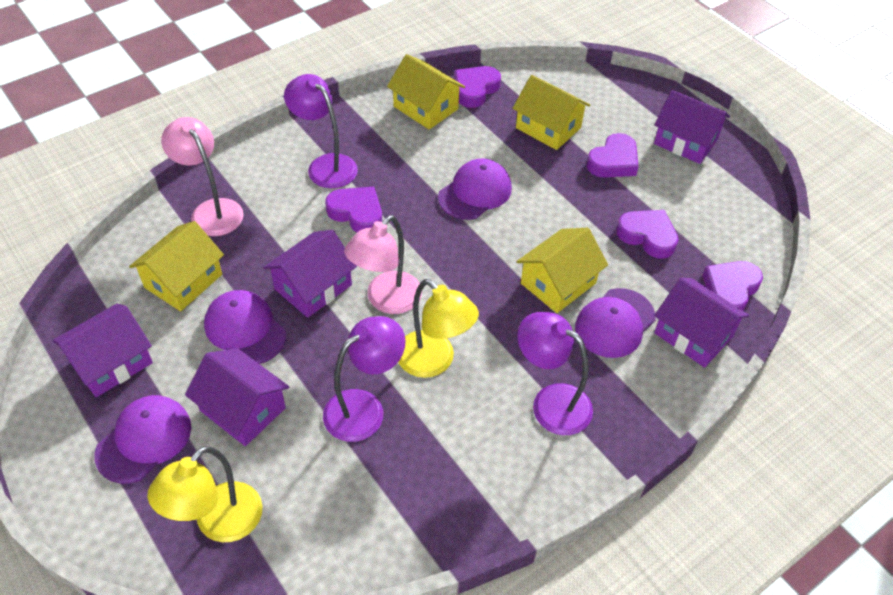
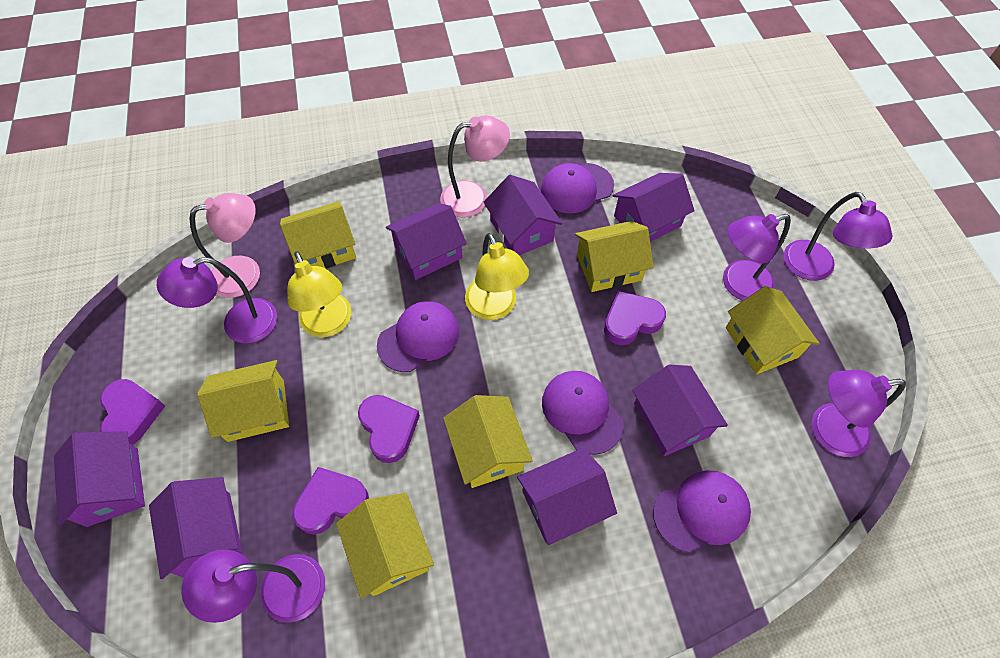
purple heart: [325,187,382,233] [454,66,501,108] [587,133,639,177] [616,210,678,259] [702,261,763,311] = 5 -> [100,379,165,445] [293,467,369,535] [358,395,420,463] [604,291,666,345] = 4
purple house: [52,304,153,397] [185,348,289,446] [264,230,357,318] [654,90,730,164] [654,278,749,368] = 5 -> [54,431,145,527] [149,477,243,579] [386,203,467,280] [484,175,562,255] [517,448,617,545] [612,173,695,242] [632,365,728,456] = 7
purple lamp: [284,74,358,188] [323,316,405,442] [517,312,593,435] = 3 -> [157,257,277,343] [181,550,325,623] [723,214,791,301] [784,192,892,281] [812,370,906,457] = 5
yellow house: [129,221,224,311] [387,54,465,130] [512,75,591,150] [517,228,608,313] = 4 -> [197,360,289,442] [280,201,356,269] [336,493,434,599] [443,395,533,488] [575,221,654,292] [726,286,820,374] = 6

